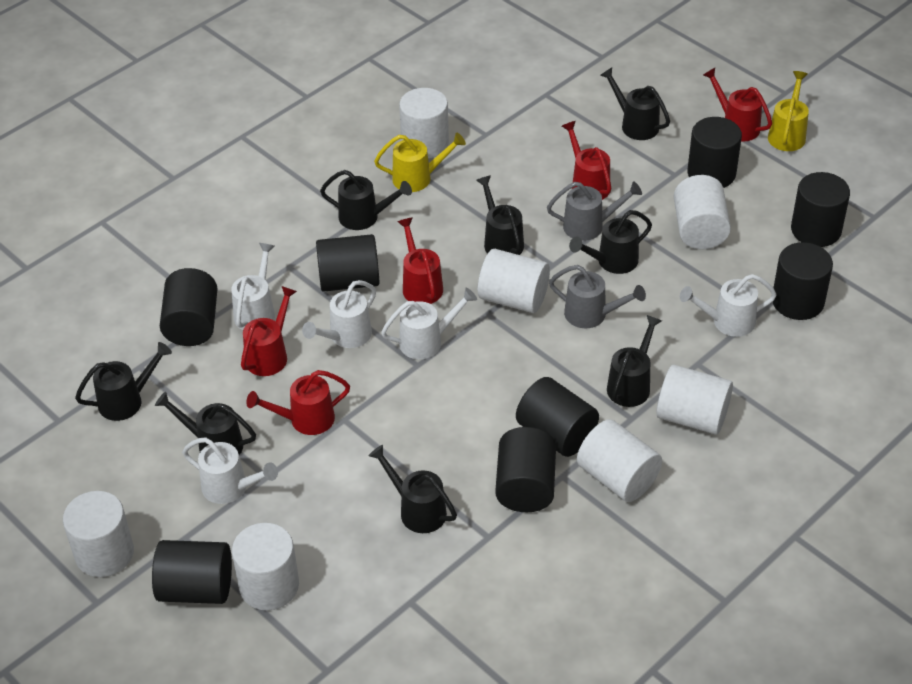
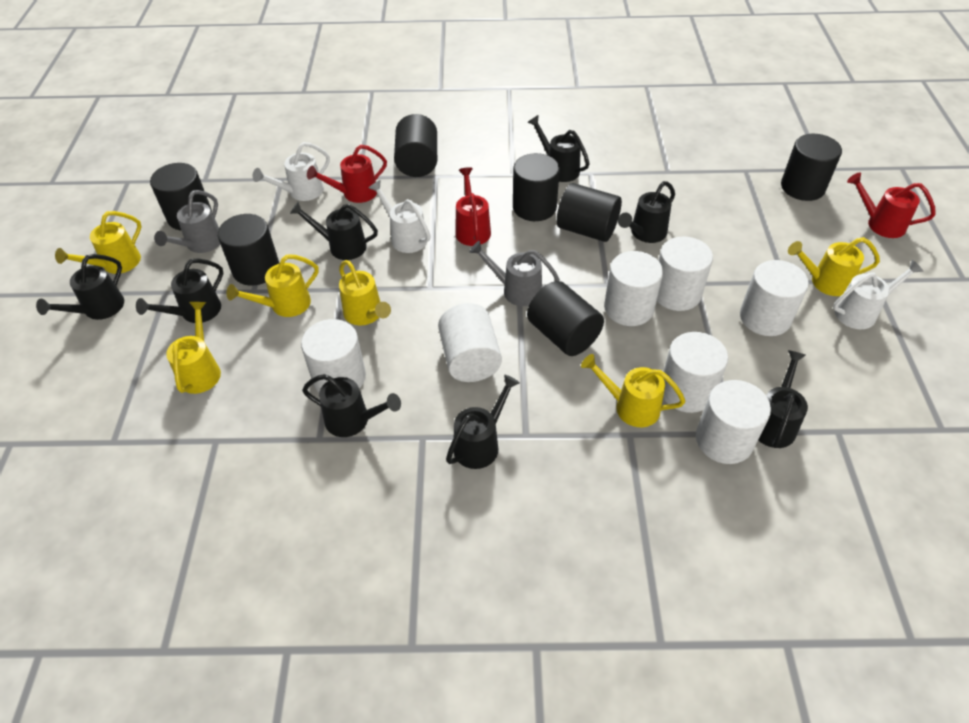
black cylinder: [152,540,232,604] [160,268,218,346] [316,234,379,292] [495,427,556,512] [516,377,599,457] [688,117,742,188] [773,242,833,320] [791,172,850,247] = 8 -> [150,163,212,230] [218,214,279,286] [394,114,437,177] [513,153,560,221] [527,281,604,356] [557,183,622,242] [781,134,842,201] = 7
red watering can: [241,286,297,376] [246,370,350,435] [397,218,443,304] [562,121,611,200] [703,68,772,141] = 5 -> [307,145,387,203] [455,167,491,246] [847,172,936,238] = 3
white watering can: [182,437,278,504] [231,243,275,330] [302,280,376,348] [381,288,477,359] [680,274,777,337] = 5 -> [253,142,330,201] [369,180,431,253] [833,260,924,329] = 3
yellow watering can: [374,133,466,192] [768,71,809,151] = 2 -> [55,211,141,274] [166,302,221,394] [226,254,319,317] [339,260,391,326] [581,354,685,427] [788,237,880,296] = 6

